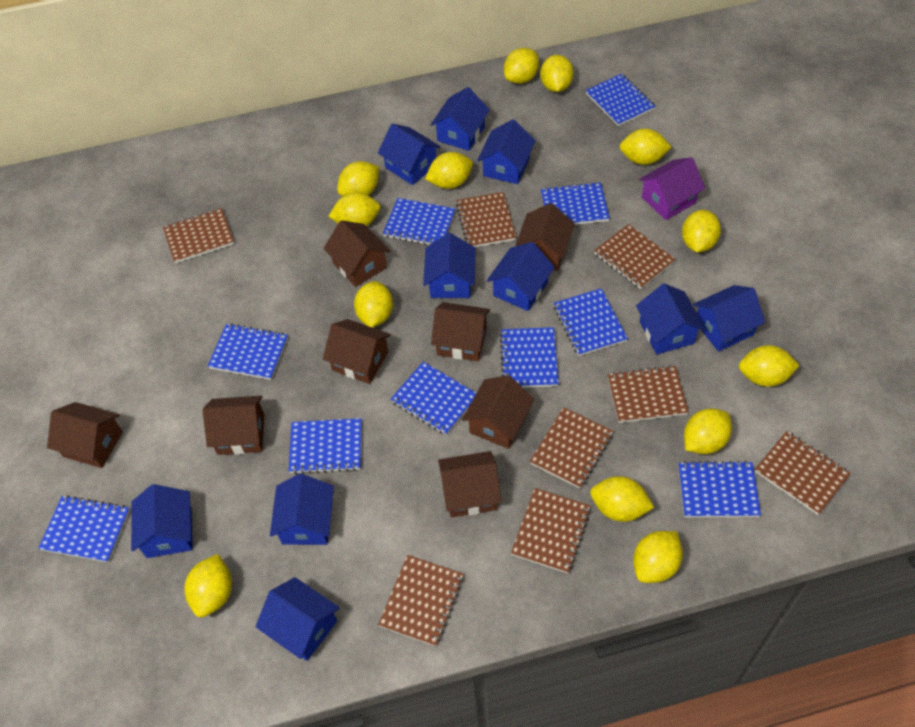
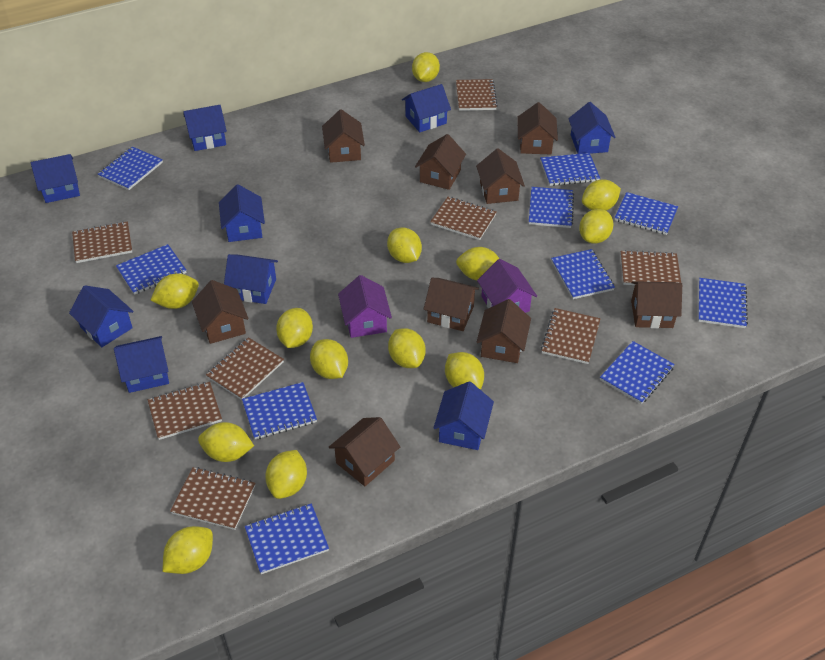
blue house: [131,484,193,558] [256,577,340,661] [270,474,334,545] [378,124,441,185] [423,233,476,298] [431,87,490,151] [477,119,535,184] [487,242,555,311] [636,283,705,355] [693,285,765,352] = 10 -> [31,154,80,203] [69,285,134,347] [114,336,169,393] [184,105,227,151] [219,184,265,242] [224,254,278,304] [402,84,451,132] [433,382,494,450] [568,102,615,154] = 9
brown house: [47,402,123,468] [203,396,264,455] [323,220,390,287] [323,319,391,384] [431,302,490,361] [438,451,501,517] [462,375,534,449] [515,203,575,271] = 8 -> [192,280,248,344] [322,109,365,163] [329,417,400,486] [415,134,466,190] [424,278,479,331] [476,148,525,204] [477,299,531,363] [517,102,558,154] [631,281,682,328] = 9
purple house: [639,157,705,220] = 1 -> [338,275,392,338] [477,259,537,313] = 2

